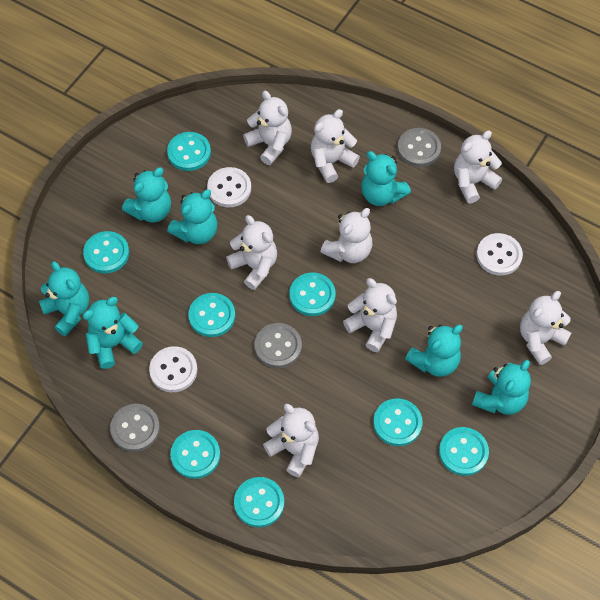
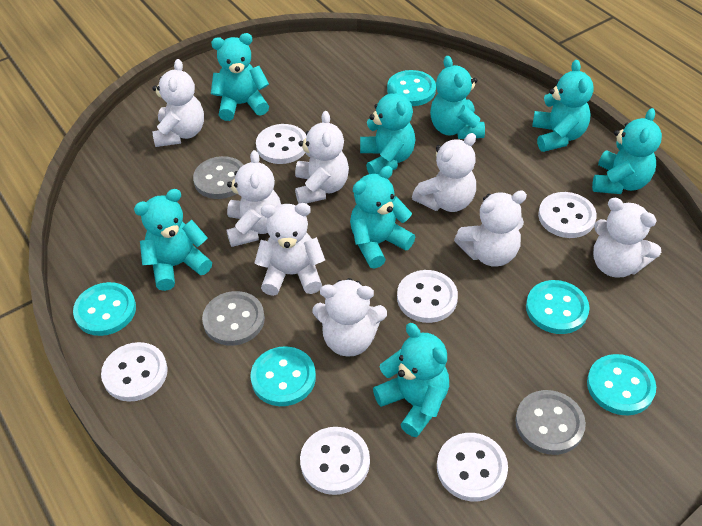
turquoise button: [83,231,129,273] [167,132,211,171] [170,430,220,479] [188,293,235,337] [234,477,284,527] [289,273,336,316] [373,398,422,446] [439,427,489,476] = 8 -> [73,282,136,336] [251,346,316,406] [387,70,436,106] [526,280,590,334] [587,354,656,415] = 5
turquoise teddy bear: [39,261,89,336] [83,297,143,369] [122,167,171,223] [167,190,218,244] [361,151,411,206] [405,324,463,377] [472,360,531,415] = 7 -> [134,189,212,291] [211,33,269,121] [350,166,415,269] [360,82,415,174] [373,323,449,437] [430,56,485,139] [532,60,594,152] [592,108,662,194] = 8
white button: [149,346,197,392] [207,167,251,207] [476,233,523,276] = 3 -> [101,342,168,402] [256,124,307,164] [300,427,370,495] [397,270,458,323] [437,433,508,501] [538,192,597,238] = 6

